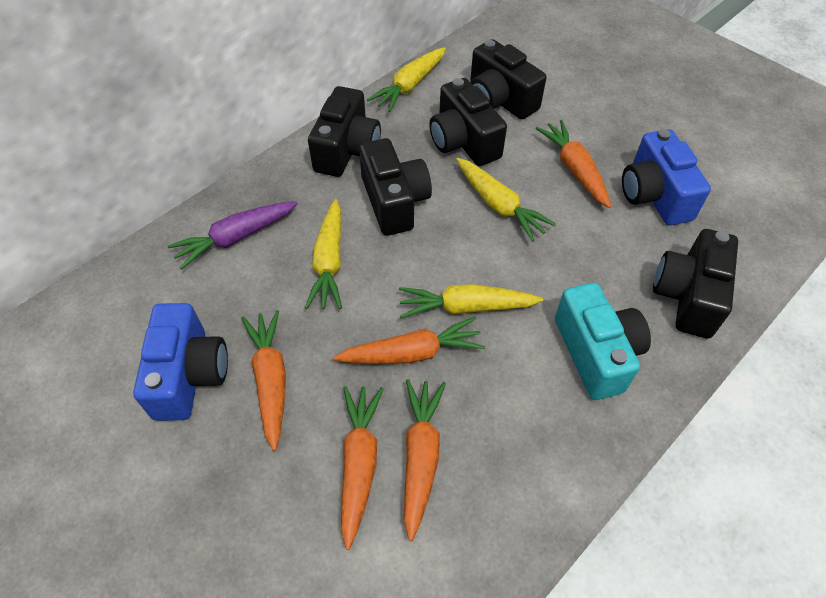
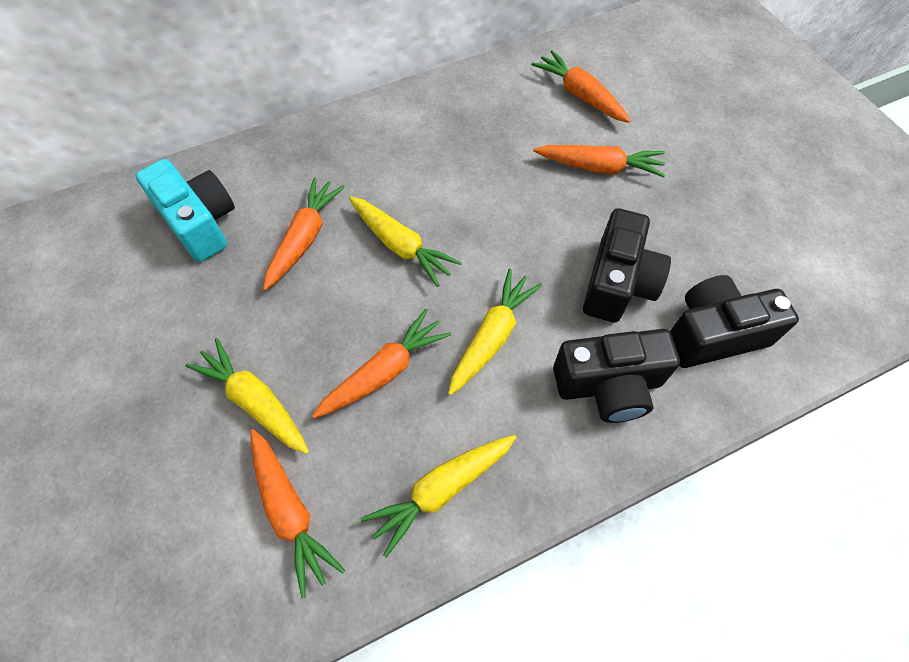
black camera: [308,86,381,177] [359,138,432,236] [429,78,507,166] [470,39,547,119] [653,229,738,339] = 5 -> [553,329,680,423] [583,208,671,323] [670,275,799,368] = 3
blue camera: [133,303,228,421] [622,129,711,225] = 2 -> none = 0
purple carrot: [168,201,298,270] = 1 -> none = 0

